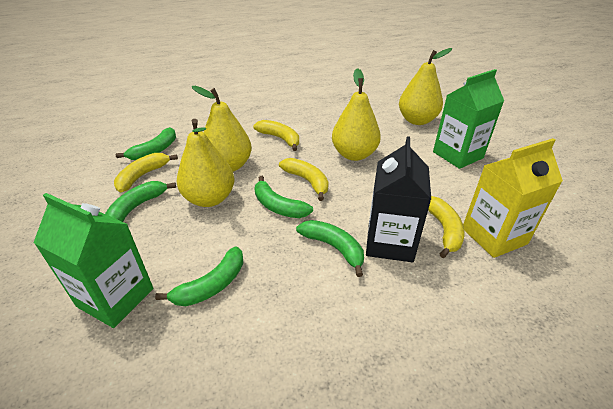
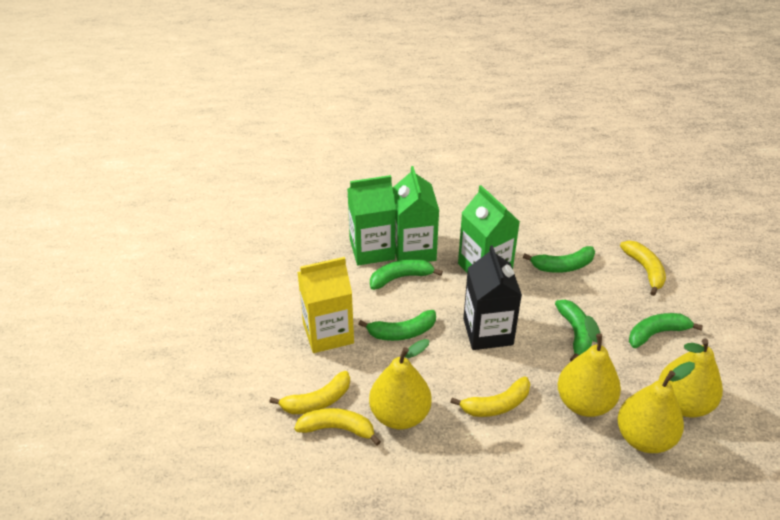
green carton: [33,193,153,328] [433,69,504,169] = 2 -> [347,175,396,266] [392,166,439,262] [458,185,520,272] = 3

